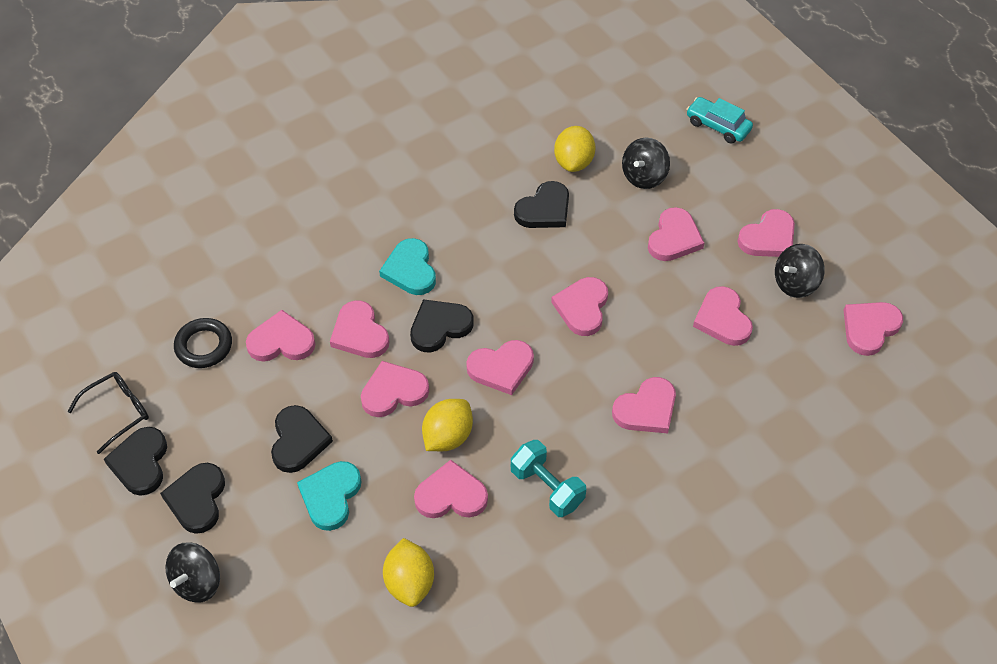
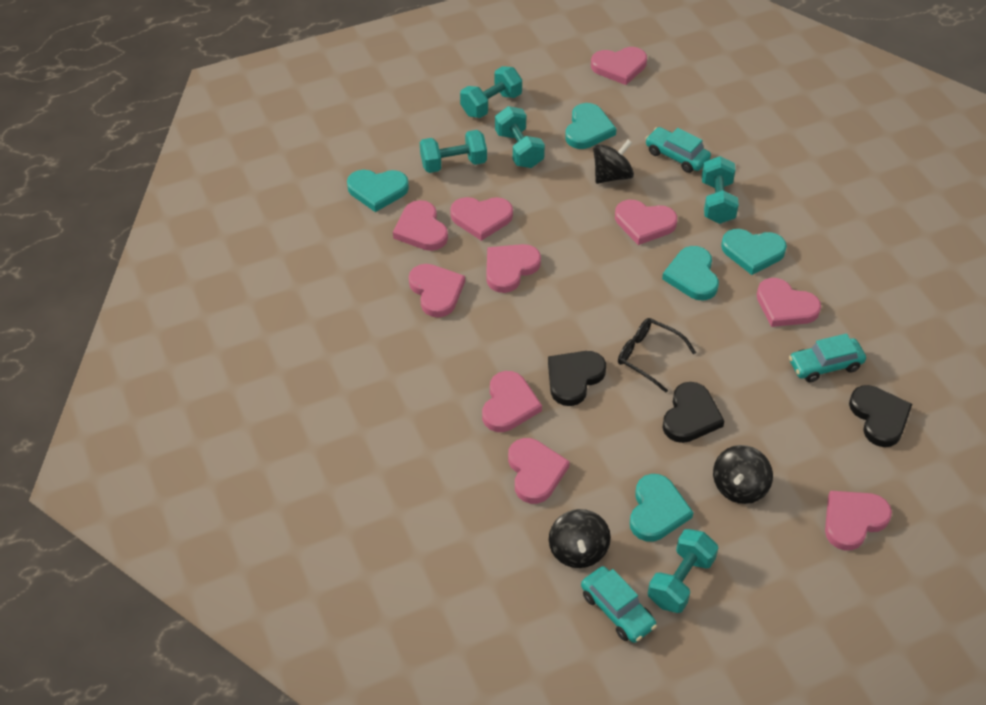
black heart: [104,427,167,496] [160,463,225,534] [271,405,333,473] [410,299,473,353] [514,181,569,228] = 5 -> [548,351,606,406] [662,382,725,443] [849,385,912,447] = 3
black ring: [174,318,232,368] = 1 -> none = 0
pink heart: [246,310,316,362] [330,300,390,358] [361,361,429,417] [414,460,488,518] [466,340,534,395] [551,277,608,336] [612,377,676,433] [648,207,704,261] [693,286,753,346] [737,209,795,257] [844,302,903,356] = 11 -> [393,200,448,251] [409,264,465,318] [450,197,513,241] [482,371,542,432] [486,244,541,293] [508,438,570,504] [591,47,647,85] [615,200,677,245] [757,278,821,327] [825,491,892,550] = 10
turquoise car: [686,97,753,144] = 1 -> [581,566,657,643] [645,127,711,173] [789,333,866,382] = 3
turquoise dumbbell: [511,440,586,517] = 1 -> [420,130,487,173] [460,66,522,118] [495,106,545,168] [648,529,718,613] [702,156,739,224] = 5
turquoise heart: [297,461,361,531] [379,238,436,295] = 2 -> [347,170,409,212] [565,103,616,149] [630,474,694,542] [662,246,719,301] [721,229,787,275] = 5
yellow lemon: [383,538,434,607] [422,399,473,451] [554,126,596,172] = 3 -> none = 0

